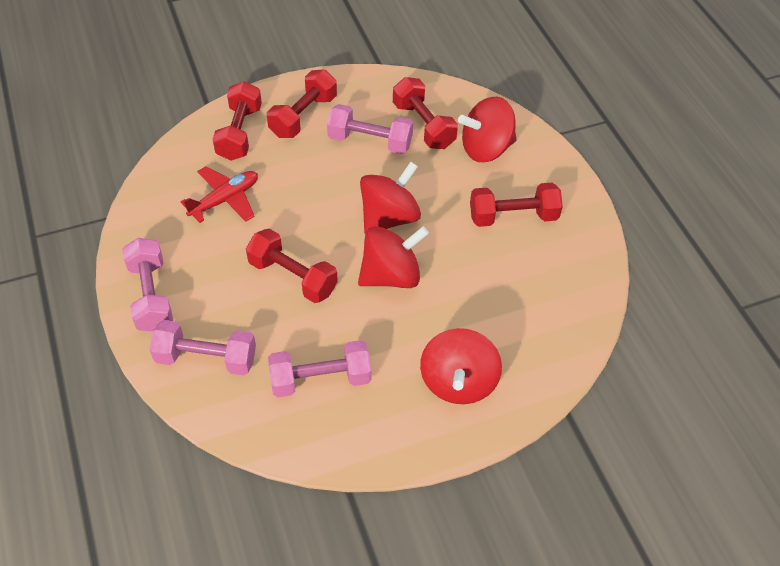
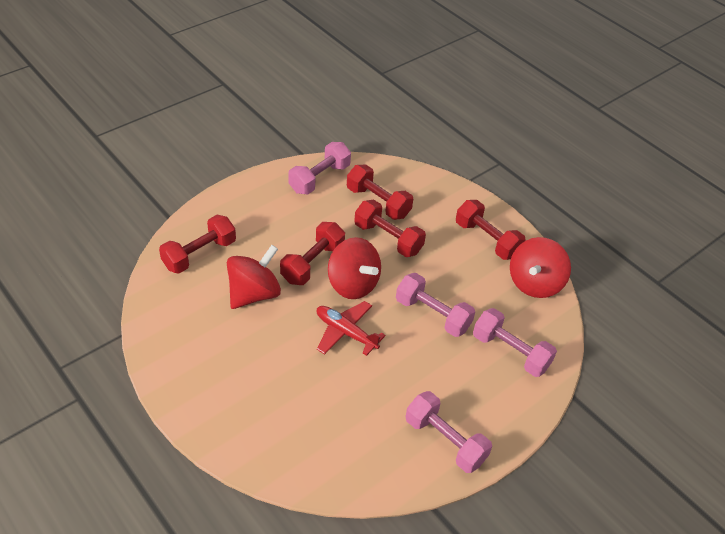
red spinning top: [358,226,429,288] [360,162,421,234] [420,328,502,404] [458,97,517,162] = 4 -> [227,245,281,309] [328,237,381,299] [510,237,571,298] = 3

